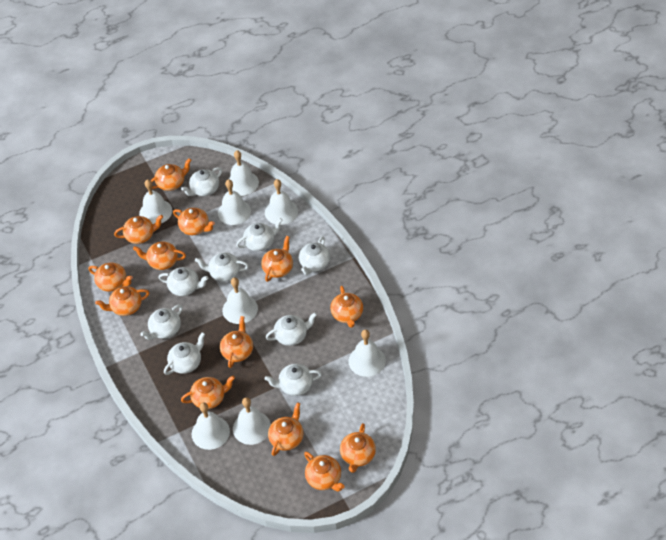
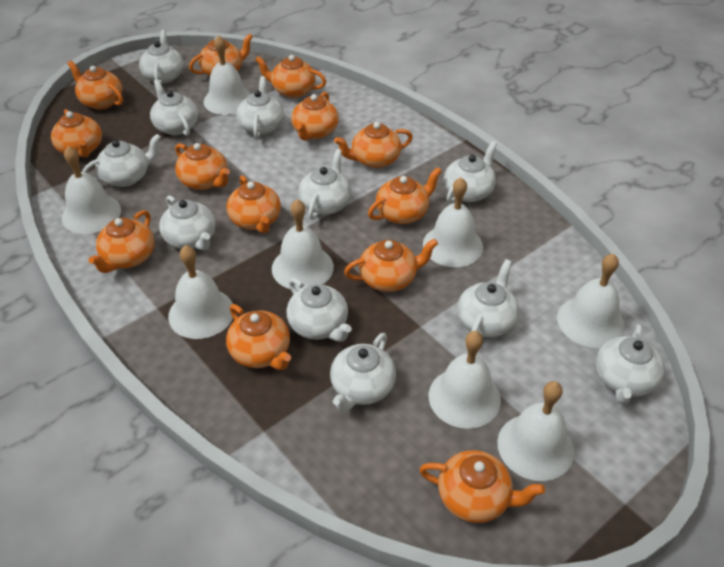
white teapot: [140,304,183,340] [158,267,208,296] [164,332,205,375] [181,167,222,196] [195,253,249,282] [236,218,283,251] [265,312,317,346] [265,364,322,396] [299,237,330,275] = 9 -> [82,134,161,187] [139,30,184,84] [150,79,198,136] [159,195,216,250] [236,76,284,138] [287,278,352,342] [298,149,351,220] [330,333,396,412] [444,141,497,203] [457,259,519,337] [596,324,664,405] = 11

